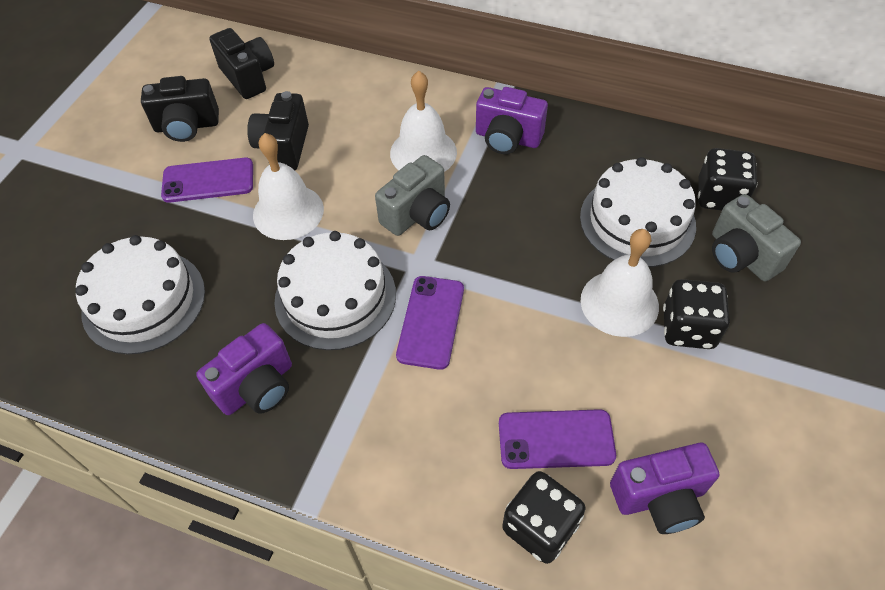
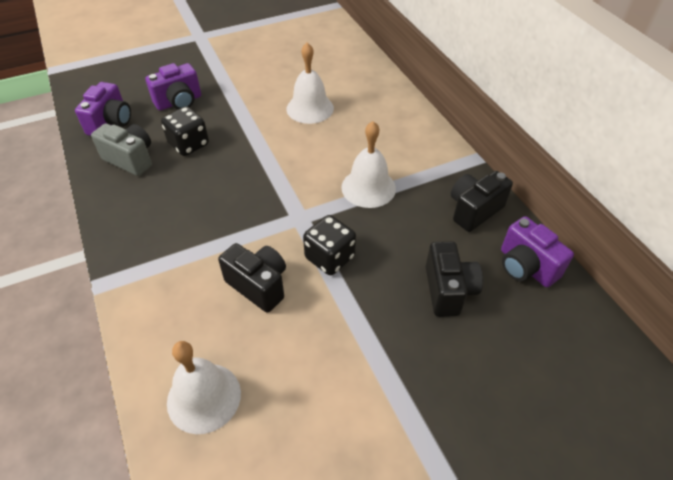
black dice: [502,471,586,564] [663,279,730,349] [698,148,758,211] = 3 -> [161,106,209,156] [303,215,356,275] = 2
grey camera: [375,155,450,236] [712,194,801,281] = 2 -> [91,124,152,176] = 1
purple phone: [161,158,253,203] [396,276,464,370] [499,409,616,469] = 3 -> none = 0
white cake: [75,235,205,354] [274,231,396,350] [580,157,696,267] = 3 -> none = 0

